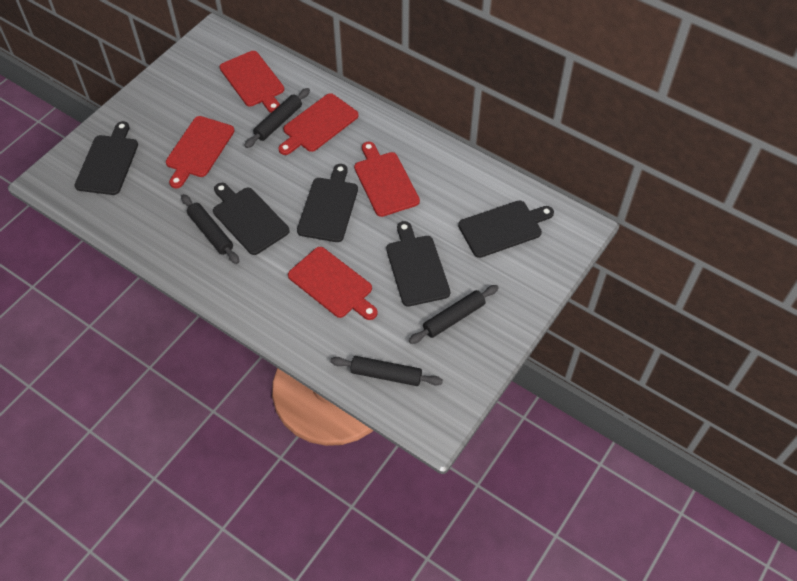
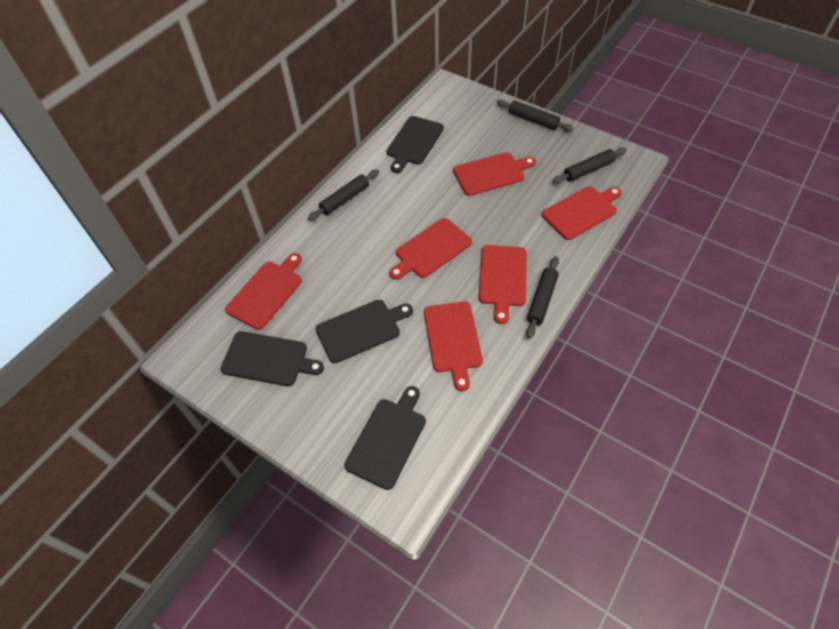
black cutting board: [74,121,138,195] [213,183,290,255] [297,164,358,242] [386,221,450,307] [458,200,554,258] = 5 -> [220,331,324,386] [315,300,413,363] [344,386,426,490] [386,116,444,173] = 4
red cutting board: [166,116,235,188] [220,51,284,113] [278,93,359,155] [288,247,378,320] [354,142,420,217] = 5 -> [225,253,302,330] [389,218,472,280] [424,302,483,391] [453,152,536,196] [478,245,527,324] [542,186,622,240] = 6

